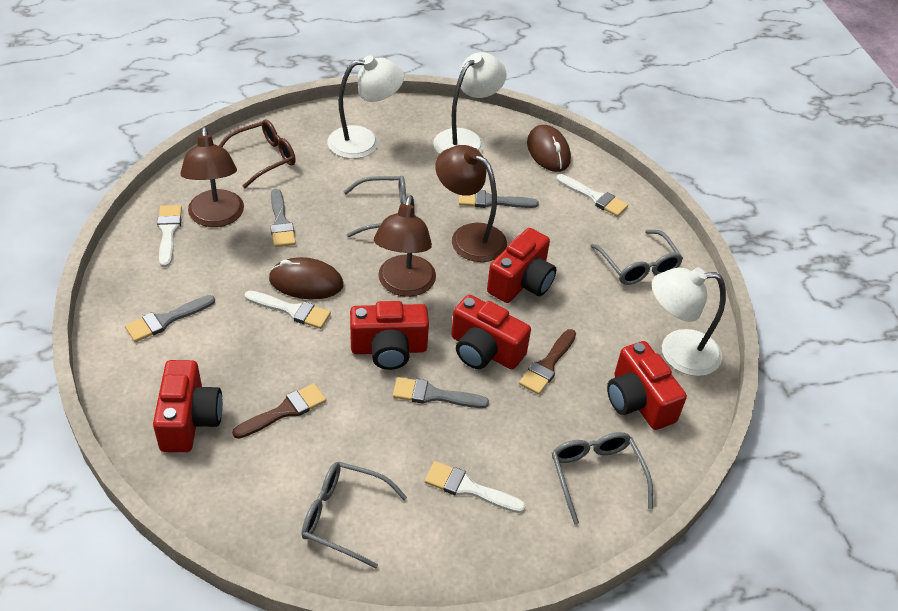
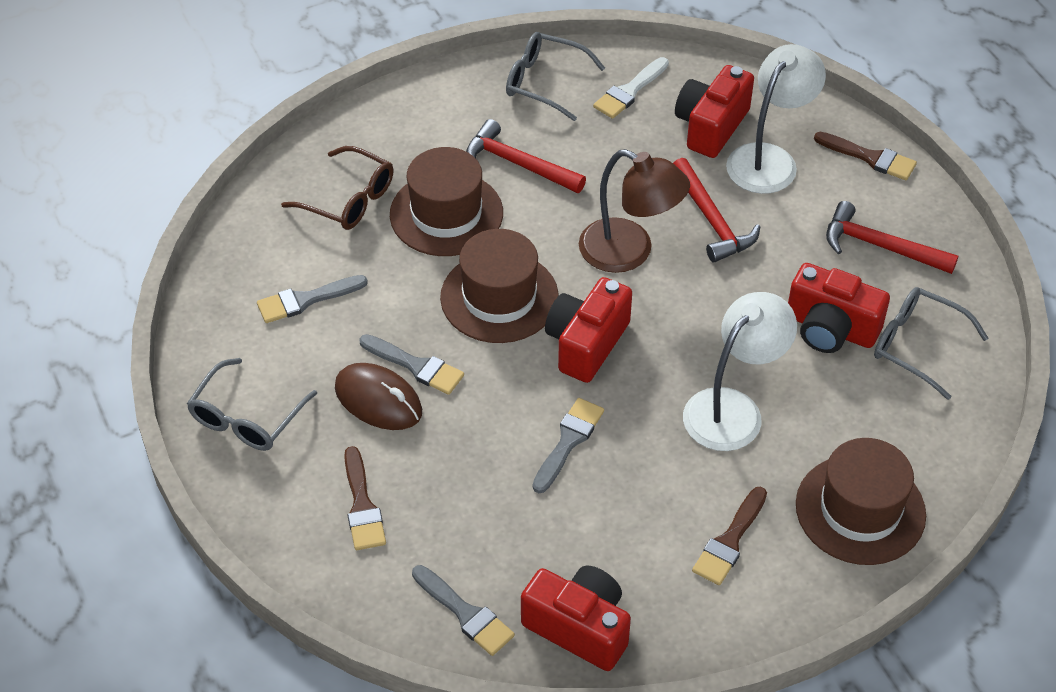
brown brush: [232,383,326,439] [519,329,576,395] = 2 -> [344,446,386,550] [692,487,767,585] [814,132,917,180] = 3
brown hat: none = 0 -> [390,147,503,256] [440,229,559,343] [796,438,926,565] = 3
brown lamp: [180,127,244,227] [374,195,436,297] [435,145,507,262] = 3 -> [579,149,690,273] = 1
brown mouse: [269,257,343,299] [527,125,571,172] = 2 -> [335,363,422,430] = 1
grey glasses: [302,462,407,569] [343,176,406,237] [552,432,653,524] [590,230,683,285] = 4 -> [187,358,317,451] [506,32,605,121] [874,287,988,400] = 3
red camera: [153,360,223,452] [350,301,429,370] [451,295,531,370] [487,228,556,303] [607,341,687,430] = 5 -> [521,565,631,671] [545,277,632,383] [675,65,754,158] [788,263,890,353] = 4
red hammer: none = 0 -> [466,119,586,193] [673,158,760,263] [826,201,958,274] = 3
white brush: [157,205,182,267] [245,291,331,329] [425,461,526,513] [556,174,628,217] = 4 -> [593,57,669,119] = 1
white lamp: [327,55,404,159] [433,52,507,154] [652,267,726,376] = 3 -> [683,292,797,451] [726,44,826,194] = 2

